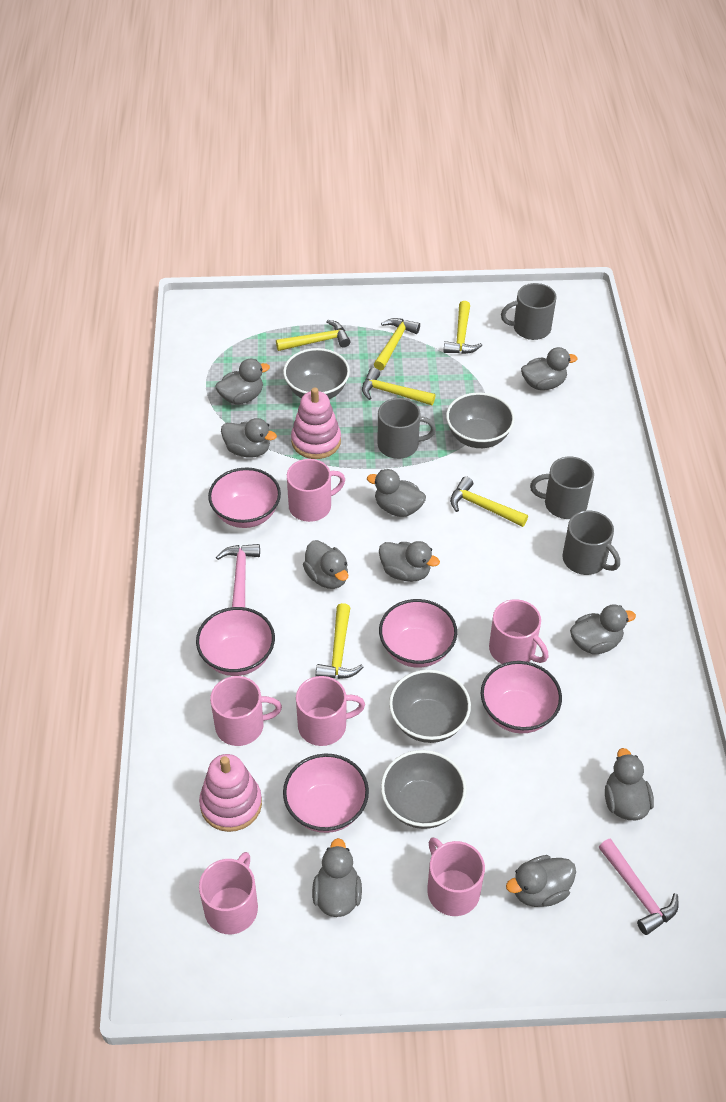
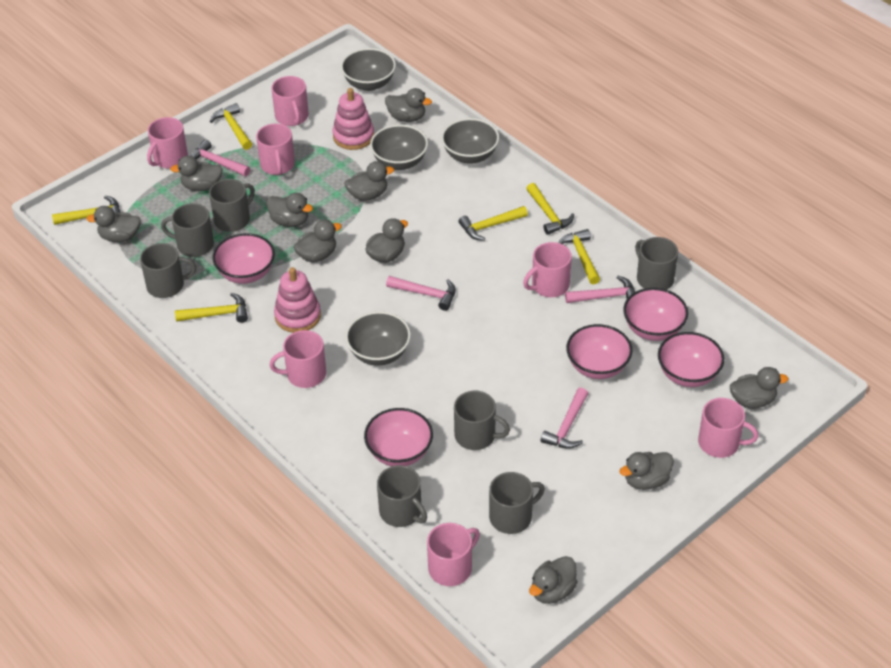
grey mug: [377,398,436,459] [501,283,557,340] [530,457,594,519] [562,510,620,575] = 4 -> [140,243,196,298] [161,203,214,257] [209,179,255,232] [377,465,427,527] [454,391,510,450] [489,472,545,534] [635,237,678,290] = 7
pink hammer: [216,544,260,607] [599,839,679,935] = 2 -> [191,140,250,176] [386,276,456,311] [540,388,588,449] [565,276,635,303] = 4
pink mug: [199,852,258,934] [210,676,282,746] [287,459,345,522] [296,676,365,746] [427,837,485,916] [489,599,548,664] = 6 -> [147,117,188,168] [256,123,295,175] [270,330,326,388] [271,76,309,126] [427,523,480,586] [523,242,572,297] [698,398,758,458] = 7

